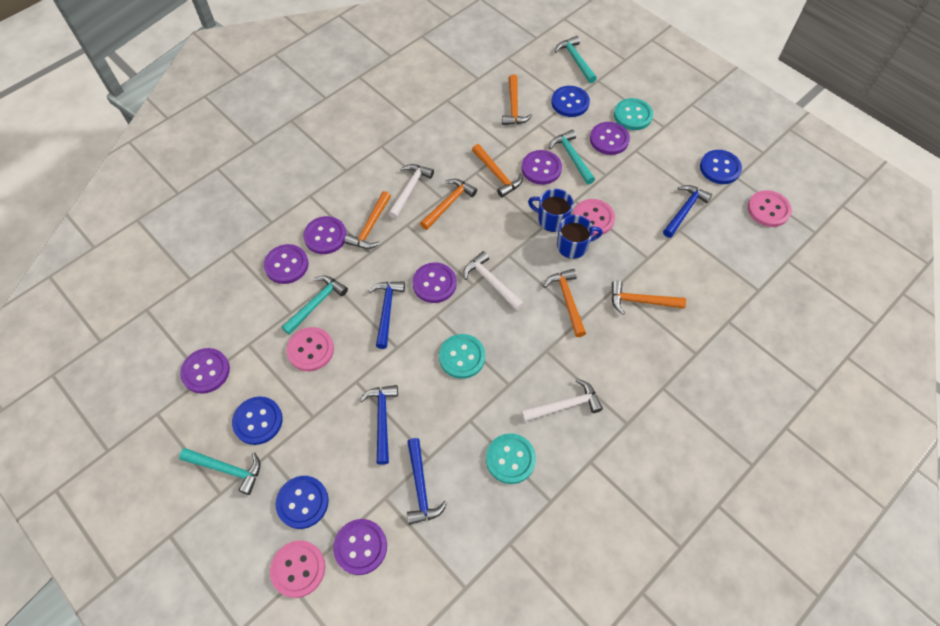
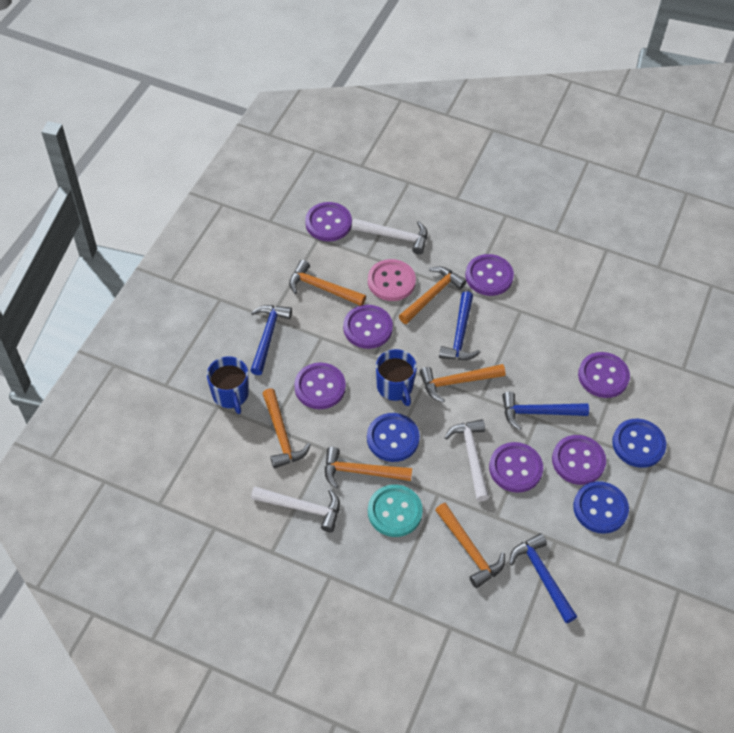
blue button: [232,396,283,445] [275,476,329,529] [551,86,590,117] [700,150,742,184] = 4 -> [367,413,420,462] [573,481,629,534] [612,419,666,468] = 3
pink button: [270,540,325,598] [286,327,334,371] [573,199,615,236] [748,190,792,227] = 4 -> [368,259,416,301] = 1
turquoise button: [439,334,485,379] [486,433,536,484] [614,98,653,130] = 3 -> [368,484,423,537] = 1
turquoise hammer: [179,448,260,495] [282,276,348,335] [549,130,595,185] [555,36,597,83] = 4 -> none = 0

